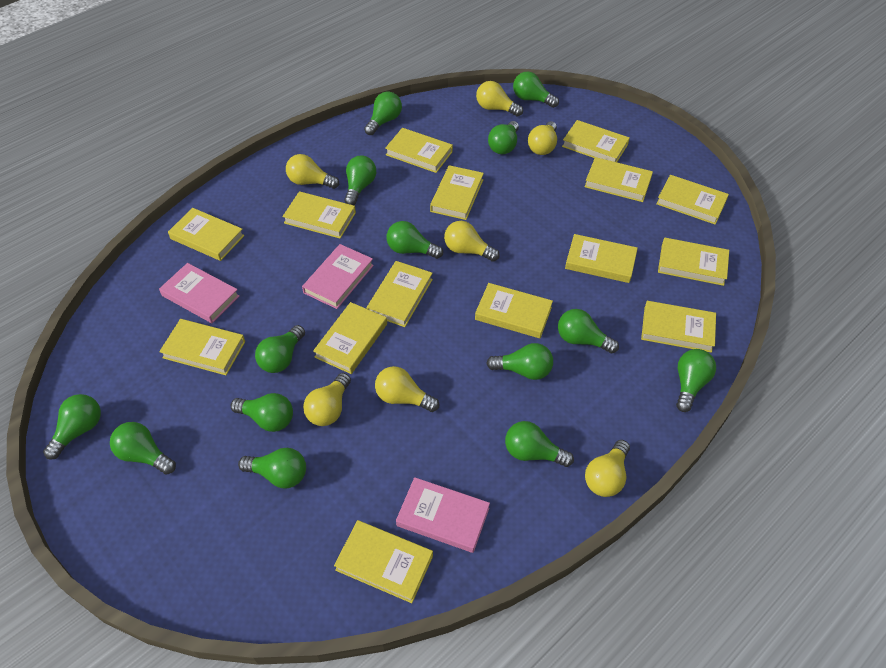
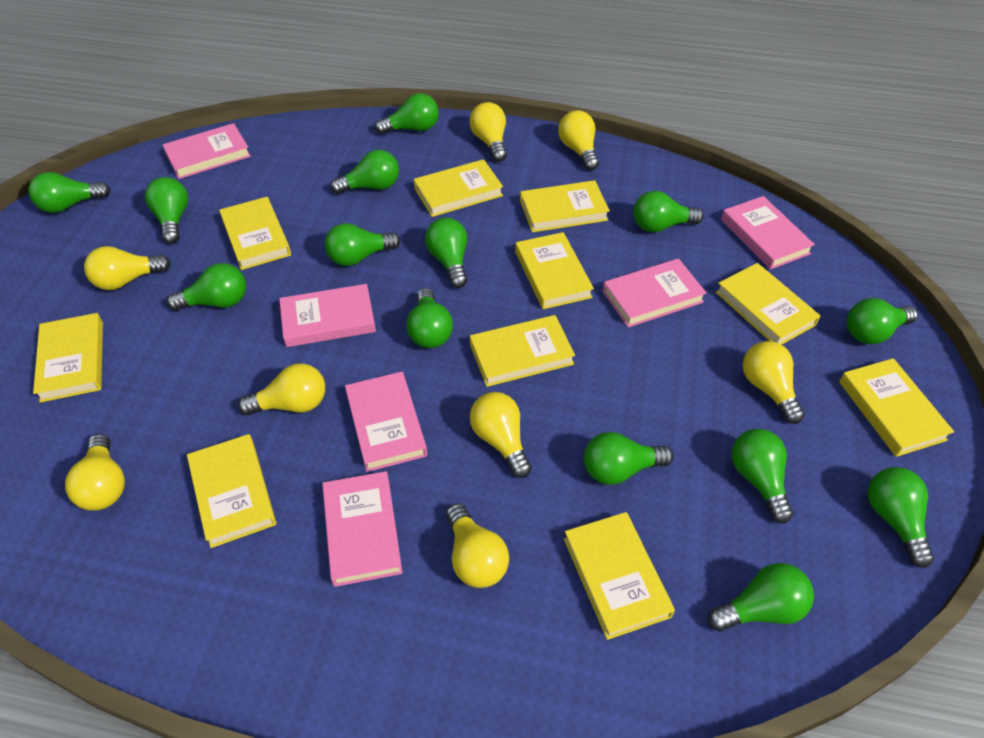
pink book: [159,263,239,323] [302,244,374,309] [396,477,490,553] = 3 -> [163,123,251,179] [279,284,376,347] [322,471,403,587] [345,372,427,472] [603,258,706,328] [721,196,815,270] = 6
yellow book: [159,319,245,375] [168,208,244,261] [282,191,356,239] [313,302,387,374] [334,520,433,603] [367,261,433,327] [385,128,453,173] [430,165,484,220] [475,283,553,338] [562,120,630,162] [565,234,638,283] [585,157,653,202] [641,301,716,353] [656,175,729,225] [658,237,729,286] = 15 -> [33,313,103,403] [187,434,276,548] [219,197,291,270] [414,159,503,217] [470,315,575,387] [515,232,594,309] [520,180,610,232] [564,512,675,640] [716,263,820,345] [839,358,954,457] = 10
yellow light bulb: [286,154,339,189] [303,373,351,426] [375,366,439,412] [444,221,500,262] [476,81,523,117] [528,121,557,155] [585,440,630,497] = 7 -> [65,434,125,511] [84,246,171,290] [238,363,325,415] [446,503,509,588] [469,102,507,162] [470,392,532,478] [558,110,599,170] [743,341,804,424] = 8

